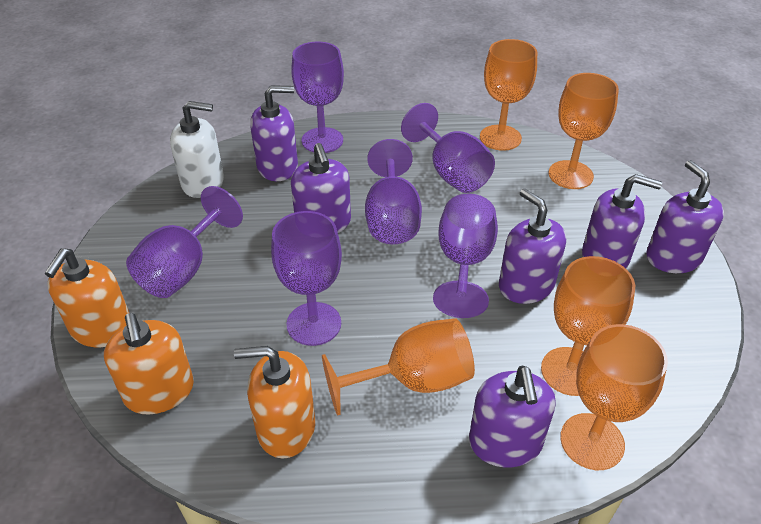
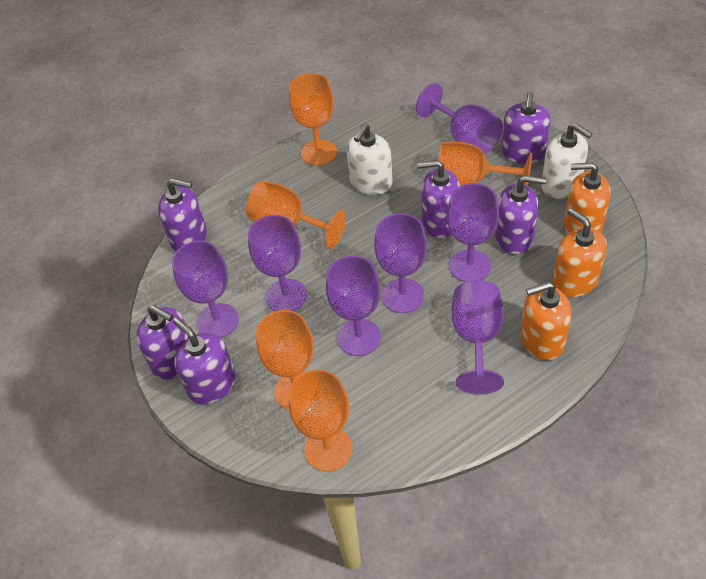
purple goblet: [126,186,243,298] [271,211,342,346] [291,42,344,153] [365,139,422,244] [401,103,495,193] [433,194,498,318] = 6 -> [172,241,239,338] [248,215,307,311] [326,256,381,356] [374,213,427,313] [416,83,503,154] [447,183,499,282] [452,280,504,395] = 7
white soap dispenser: [170,101,224,198] = 1 -> [346,124,393,195] [541,123,593,199] = 2

